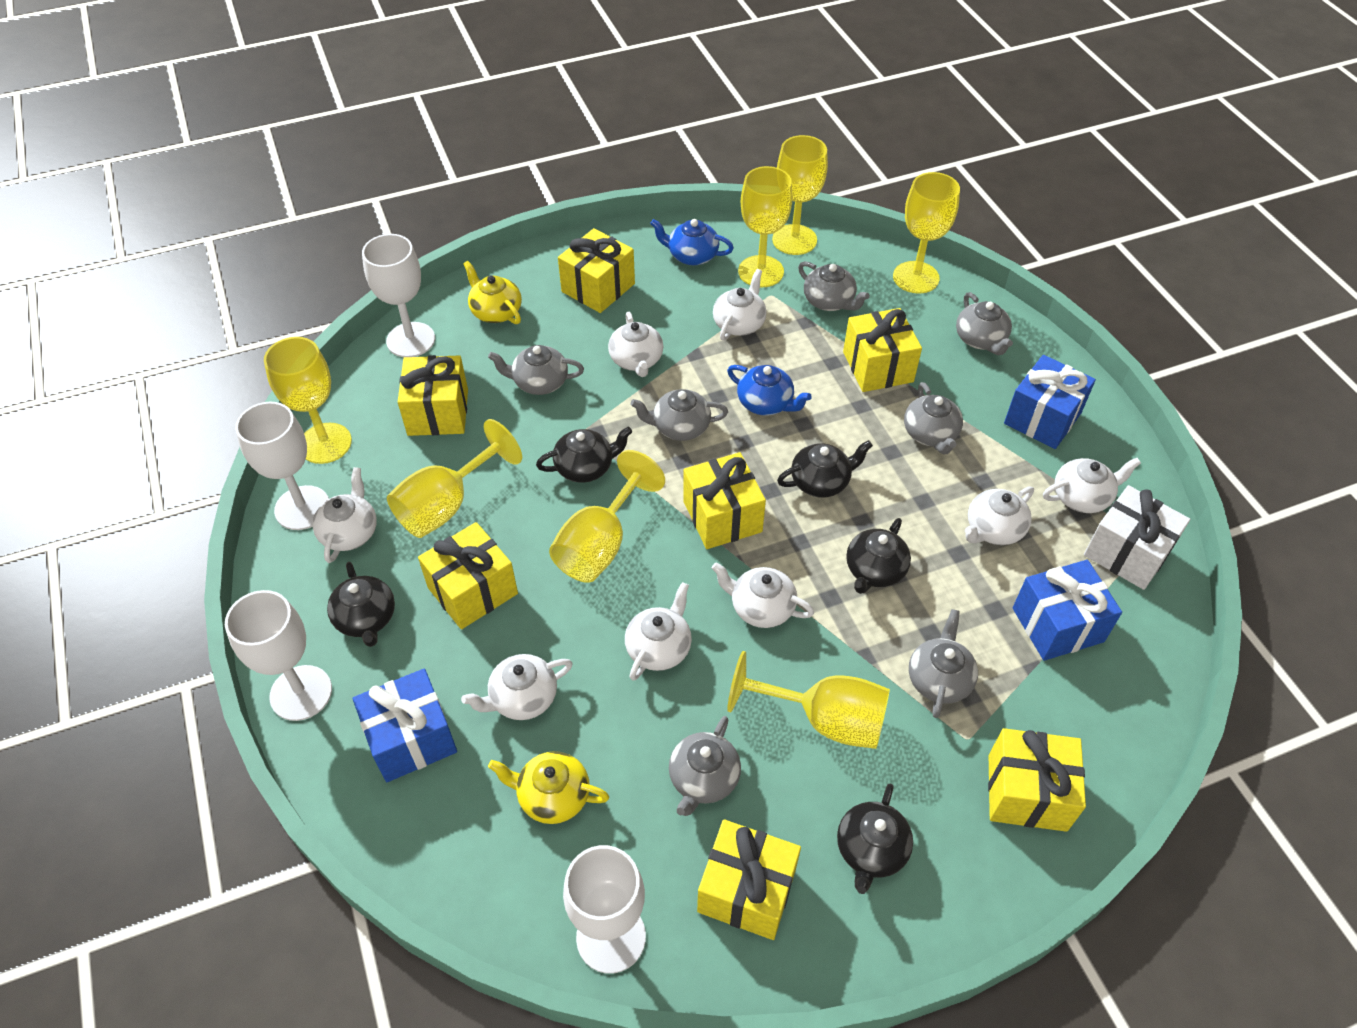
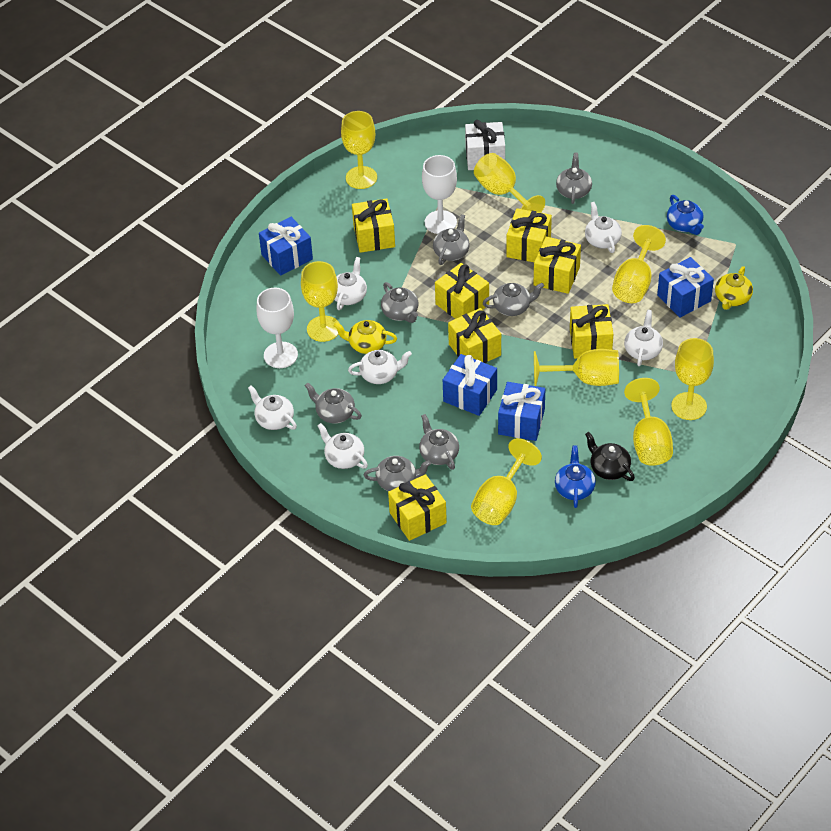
black teapot: [327,562,395,647] [536,427,632,483] [777,440,873,498] [837,784,913,894] [846,518,911,594] = 5 -> [585,432,635,481] = 1
blue gift: [353,669,457,782] [1004,355,1096,449] [1013,560,1122,661] = 3 -> [259,217,313,276] [443,354,497,416] [498,382,545,441] [657,257,714,318] = 4
white goblet: [225,590,332,721] [235,402,329,530] [362,234,435,357] [563,845,646,974] = 4 -> [256,288,298,368] [422,155,457,234] = 2
white teapot: [313,467,377,563] [461,654,573,720] [608,312,663,377] [625,582,692,681] [712,562,814,628] [713,269,767,341] [965,486,1034,545] [1043,458,1141,513] = 8 -> [248,385,297,430] [318,423,368,469] [335,257,367,310] [348,350,412,384] [585,202,622,253] [624,310,663,366] = 6
yellow goblet: [264,337,352,464] [387,419,522,538] [549,450,665,583] [727,651,890,749] [738,166,793,287] [772,135,828,255] [893,172,960,294] = 7 -> [301,261,340,342] [341,111,377,189] [471,438,542,525] [474,153,545,213] [534,349,619,386] [612,225,666,303] [624,378,673,466] [671,338,714,420] = 8

